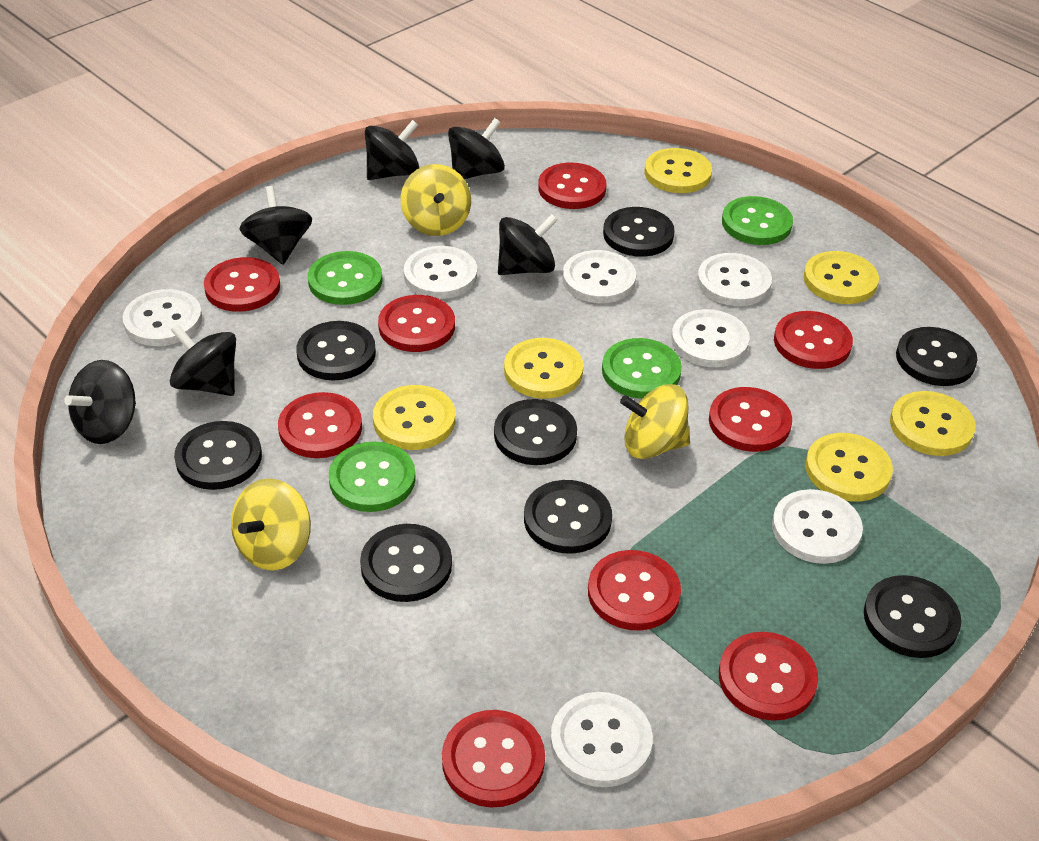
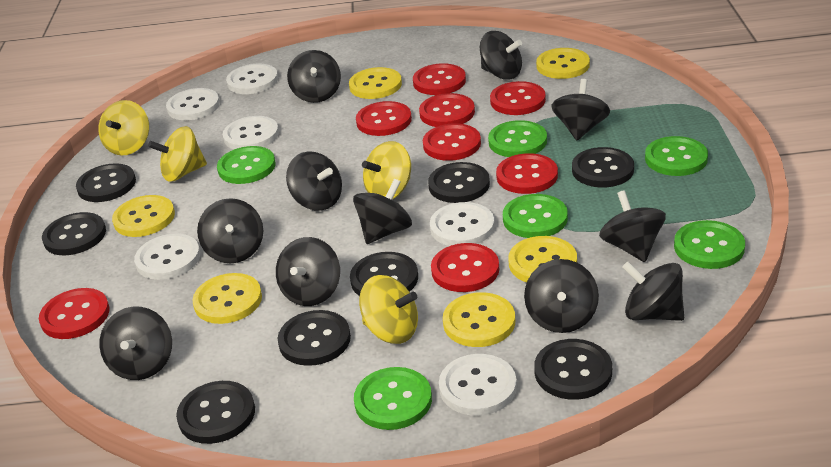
black spinning top: [64,360,136,444] [170,324,236,396] [239,186,312,265] [365,120,419,180] [448,118,505,179] [498,214,558,275] = 6 -> [99,307,172,380] [197,198,263,264] [276,237,340,306] [286,151,342,211] [287,50,341,103] [353,179,412,244] [480,31,522,80] [524,259,599,333] [551,79,610,140] [599,190,666,262] [622,262,684,321] = 11
green button: [308,251,383,305] [329,441,416,512] [602,338,682,399] [722,196,793,245] = 4 -> [217,146,276,184] [354,367,432,430] [488,120,547,157] [503,194,568,238] [645,136,708,176] [674,220,745,269] = 6
red button: [204,257,280,312] [278,392,362,458] [378,295,455,352] [442,710,545,808] [538,163,606,209] [588,550,681,630] [709,387,792,452] [719,632,818,721] [774,311,853,369] = 9 -> [39,288,110,339] [356,101,412,136] [413,63,466,95] [419,93,475,127] [423,123,481,161] [431,243,499,292] [490,81,546,115] [496,153,558,194] = 8
white button: [122,289,202,346] [404,246,477,299] [551,692,653,787] [562,250,636,303] [671,309,750,367] [697,253,772,306] [772,489,863,564] = 7 -> [134,234,200,280] [166,88,220,120] [223,116,279,149] [226,64,278,94] [430,202,495,246] [439,354,517,416] = 6
yellow spinning top: [231,479,311,570] [401,164,471,236] [620,384,690,459] = 3 -> [98,100,149,156] [148,126,207,182] [359,275,418,344] [362,141,411,199] = 4

